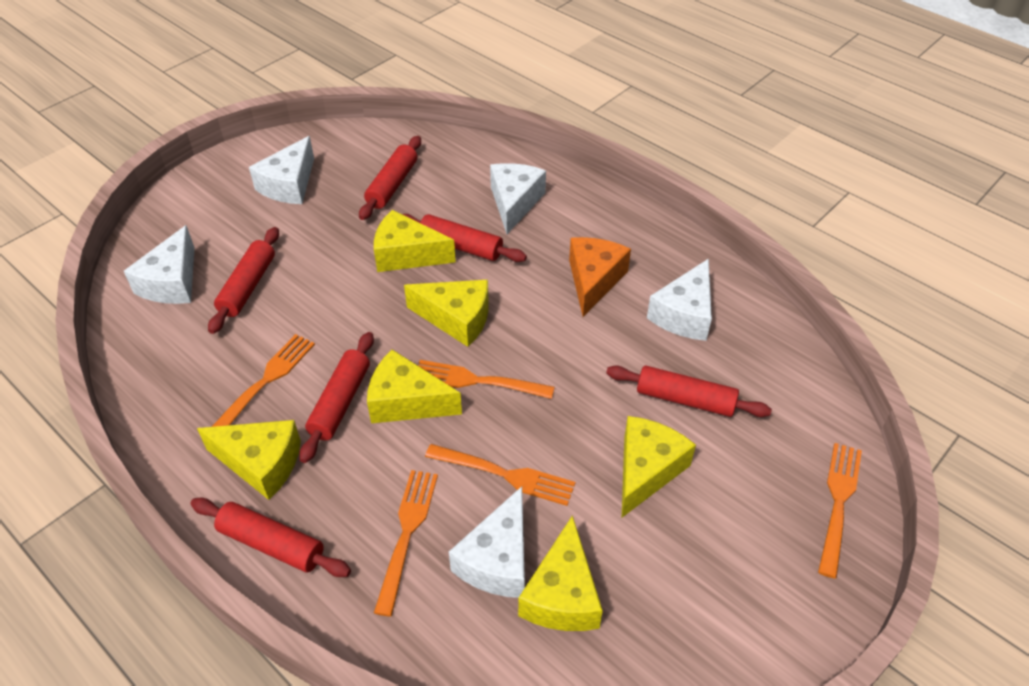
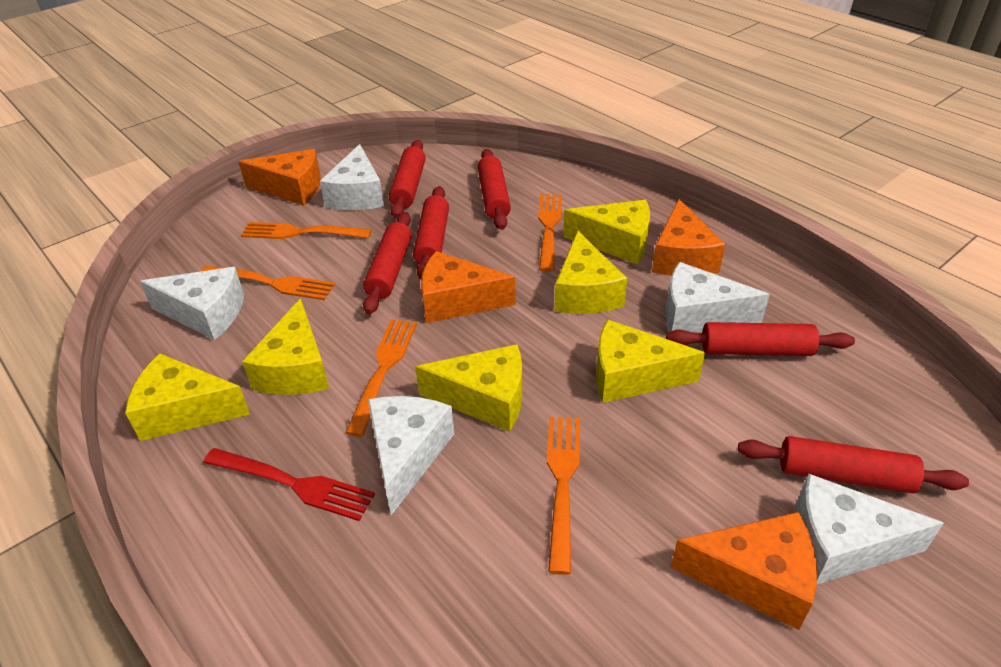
orange cheese: [569,237,631,317] = 1 -> [238,149,321,206] [421,251,516,323] [652,199,725,276] [671,512,817,630] = 4
red fork: none = 0 -> [203,448,375,521] = 1

